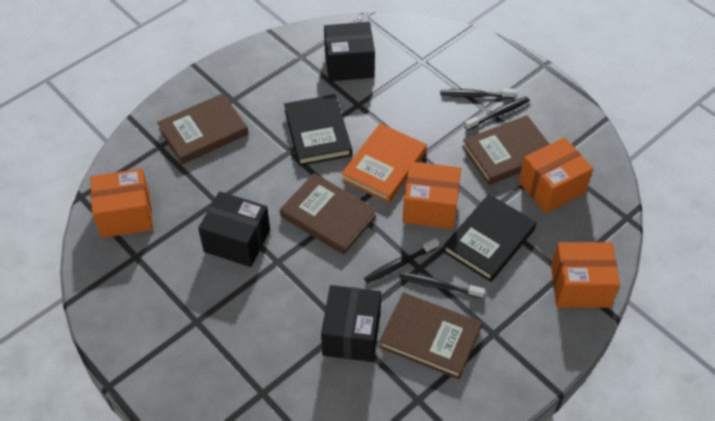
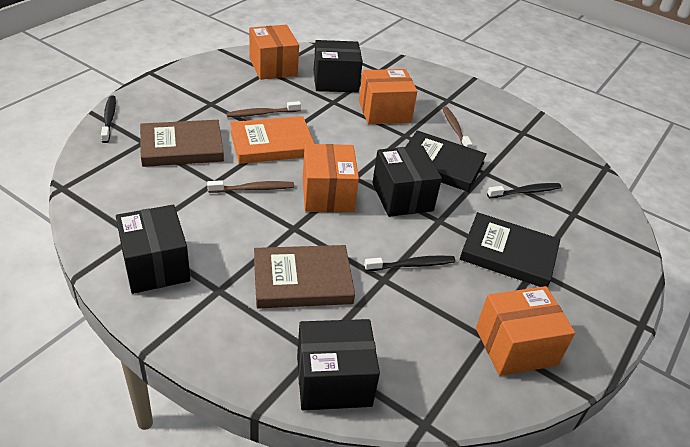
black box: [198,191,270,267] [321,285,381,362] [324,22,375,81] = 3 -> [116,205,190,294] [297,319,380,410] [314,40,363,92] [372,145,442,217] = 4
black toothbrush: [364,238,439,283] [399,272,485,299] [440,88,516,99] [464,96,530,131] = 4 -> [101,95,116,143] [364,255,455,271] [487,183,561,198] = 3
brown book: [157,93,248,164] [280,173,377,255] [379,292,482,379] [462,115,550,185] = 4 -> [140,120,224,167] [254,245,355,308] = 2
brown toothbrush: none = 0 -> [207,180,294,193] [227,101,301,117] [442,106,473,148] = 3

